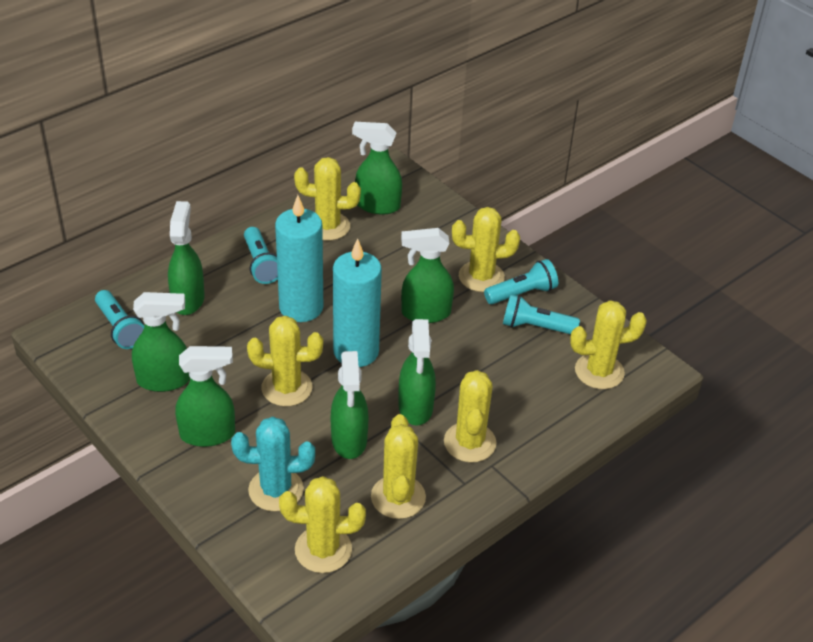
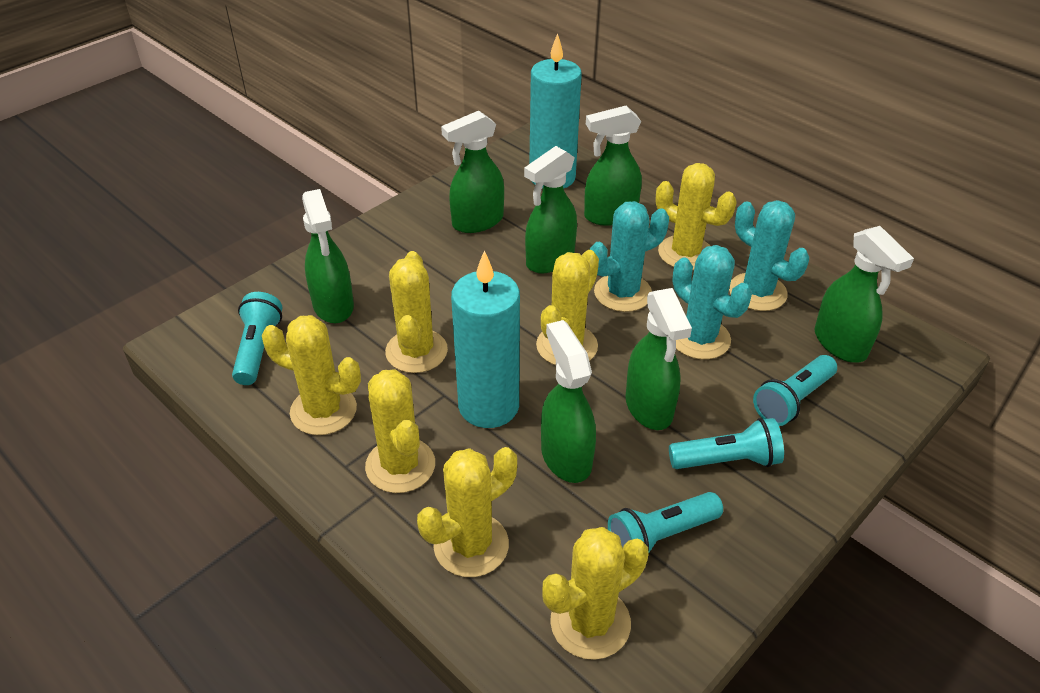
turquoise cactus: [231,417,315,512] = 1 -> [590,201,669,312] [672,245,752,360] [729,200,809,311] = 3

